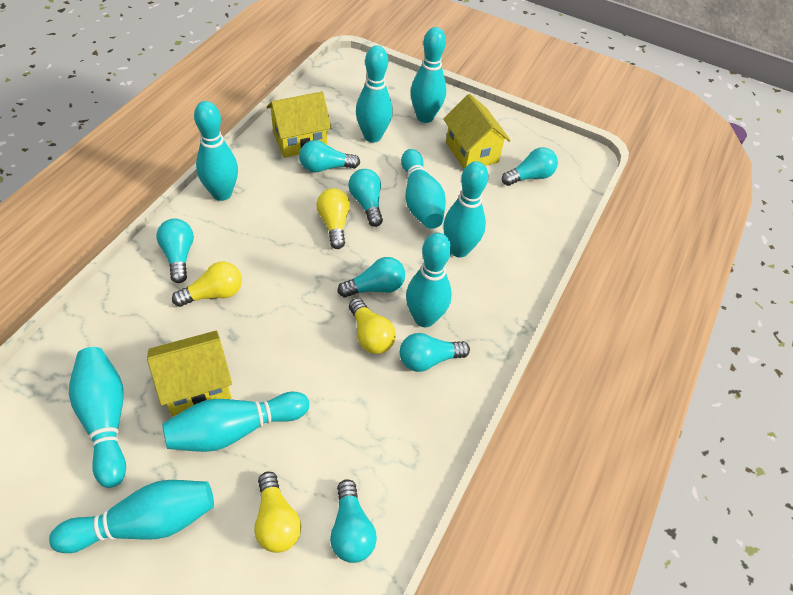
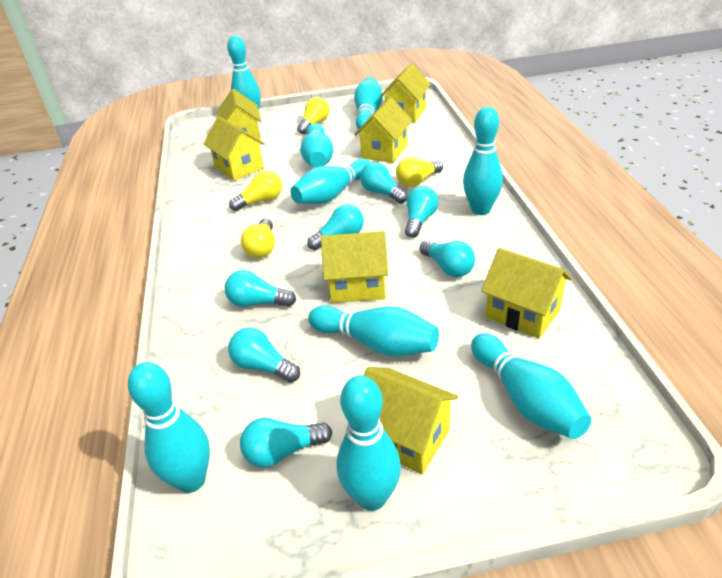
yellow house: [147,331,232,416] [267,92,332,158] [444,94,511,169] = 3 -> [203,116,265,181] [217,89,262,145] [321,231,388,303] [354,97,412,163] [364,367,458,474] [380,63,431,122] [481,248,572,339] = 7

